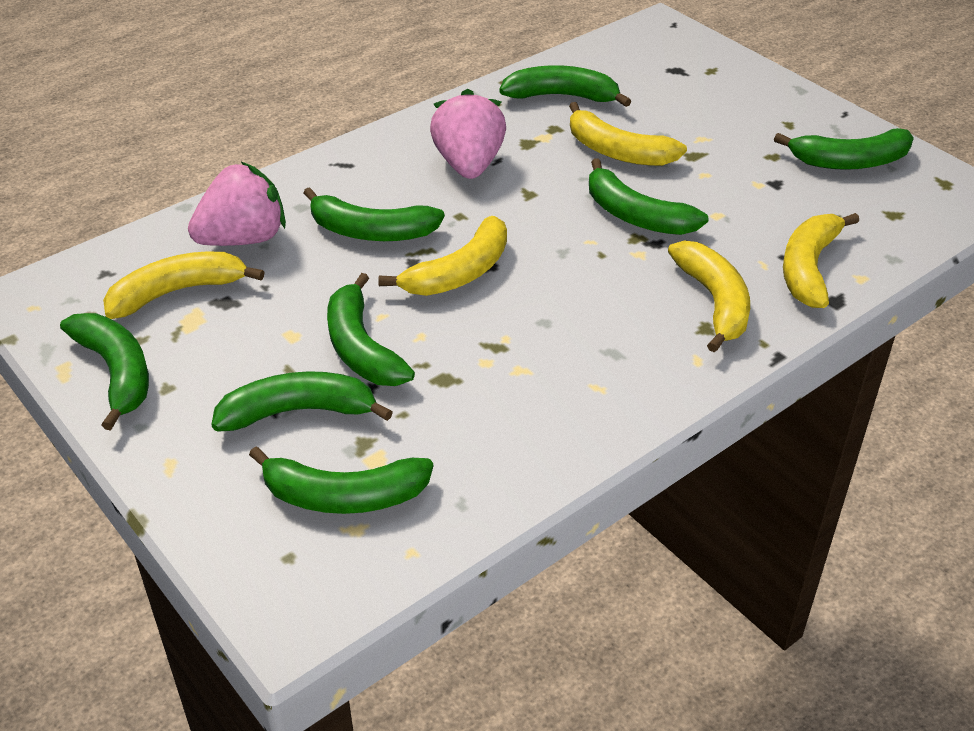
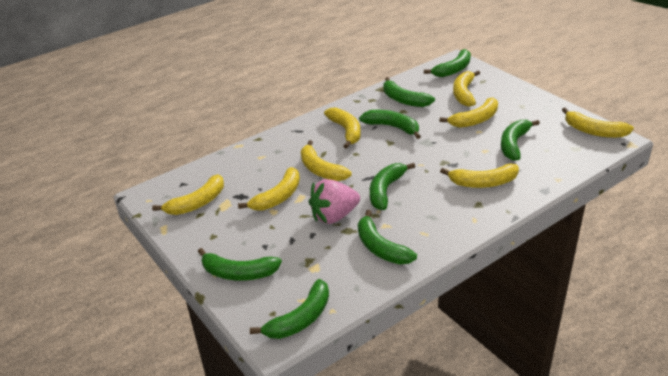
pink strawberry: [188,162,286,246] [430,89,506,179] = 2 -> [309,179,360,224] = 1
yellow banana: [103,251,264,319] [378,216,507,296] [569,102,687,166] [668,240,750,352] [783,213,859,308] = 5 -> [152,174,224,215] [238,167,300,211] [301,140,352,181] [324,108,361,149] [439,97,498,128] [440,163,519,188] [453,70,480,107] [562,107,634,138] = 8

